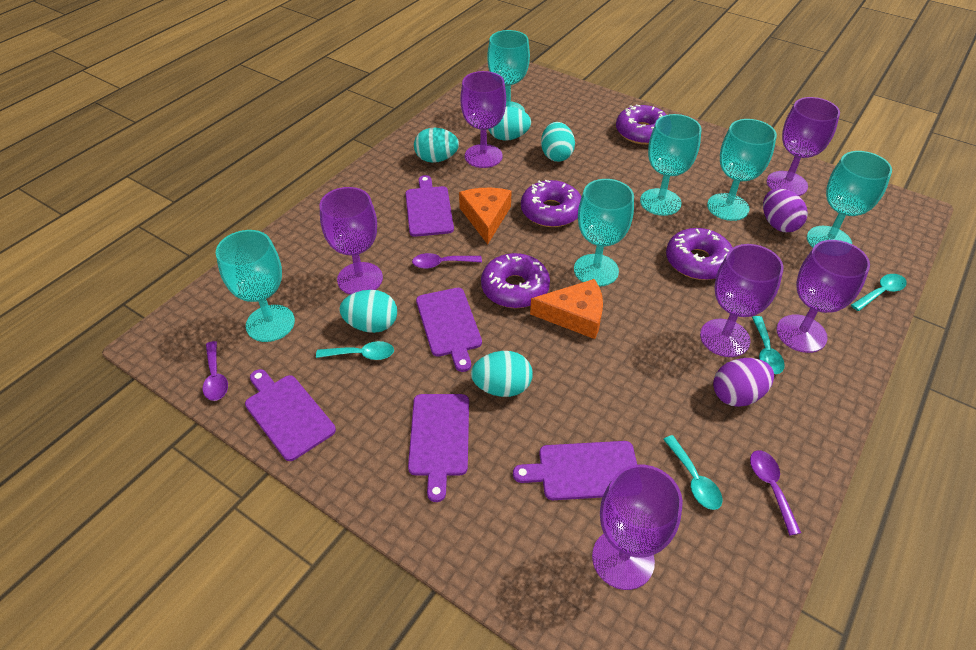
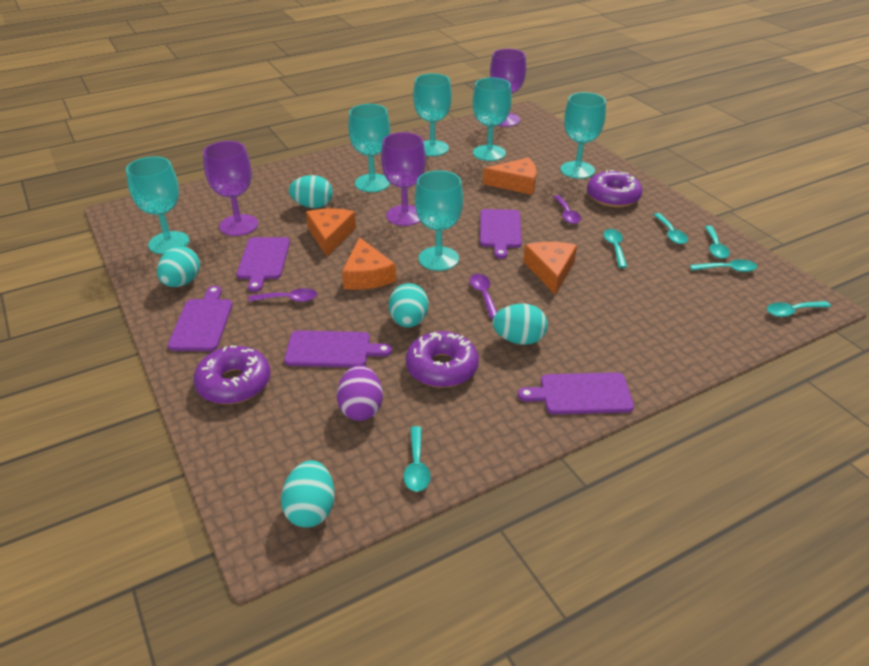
orange cheese: [459,188,512,244] [530,279,603,339] = 2 -> [306,208,356,257] [342,237,396,290] [483,158,537,195] [523,242,577,295] = 4
purple donut: [481,253,550,308] [521,180,581,227] [616,105,667,145] [666,228,733,280] = 4 -> [193,346,270,404] [406,331,479,388] [587,170,643,207] = 3
purple egg: [713,358,774,407] [763,189,808,232] = 2 -> [337,365,383,421] = 1
purple goblet: [319,187,383,295] [460,71,506,168] [592,465,683,590] [700,244,784,357] [767,97,840,196] [776,240,870,353] = 6 -> [203,141,258,236] [381,132,426,226] [490,49,526,127] = 3
turquoise spoon: [316,341,394,360] [663,435,723,510] [752,316,785,374] [851,274,907,311] = 4 -> [403,426,431,492] [603,229,627,268] [654,213,688,244] [690,259,757,272] [705,226,730,259] [767,301,831,317] = 6

